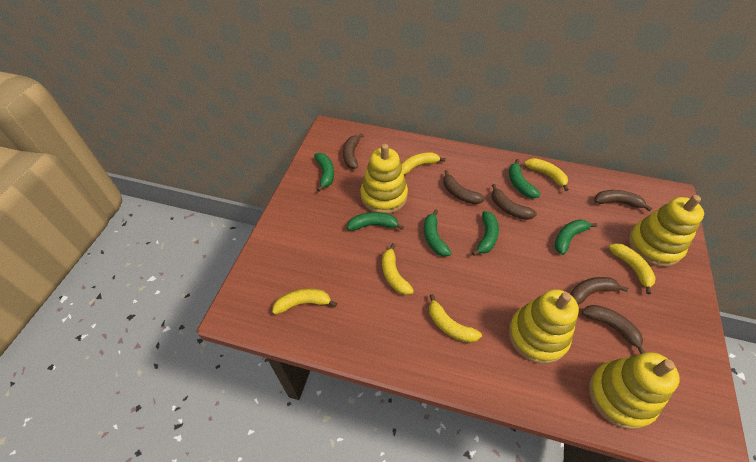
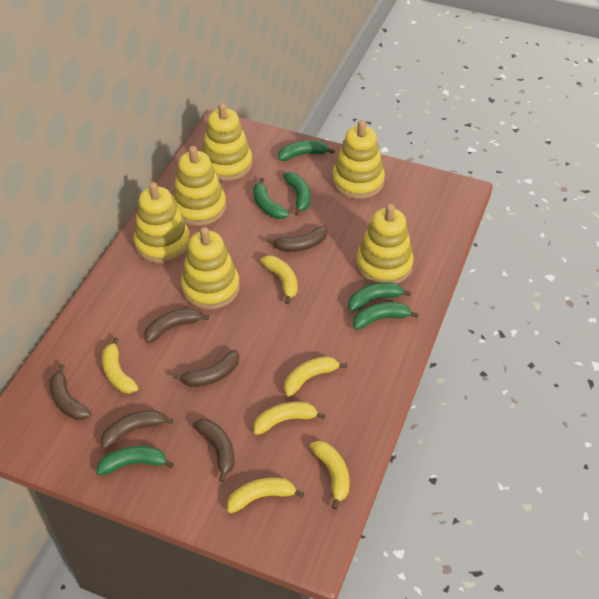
yellow stacking toy: [360,144,408,214] [508,289,579,364] [588,352,680,430] [628,195,704,267] = 4 -> [133,182,190,263] [172,146,226,226] [181,227,240,310] [202,103,252,181] [332,120,385,199] [356,204,414,284] = 6

